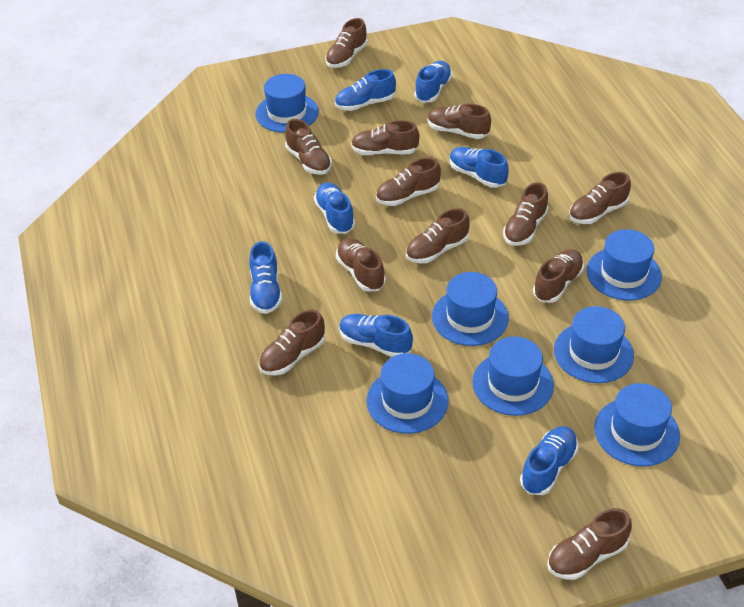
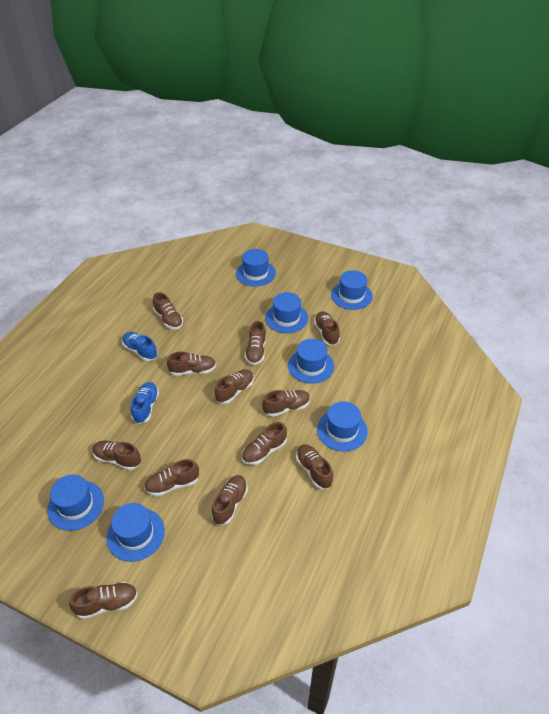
blue shoe: [249,241,282,314] [314,182,355,234] [335,69,396,111] [339,314,413,357] [414,61,452,103] [450,147,509,188] [520,426,578,495] = 7 -> [122,332,158,361] [131,382,159,424] = 2

